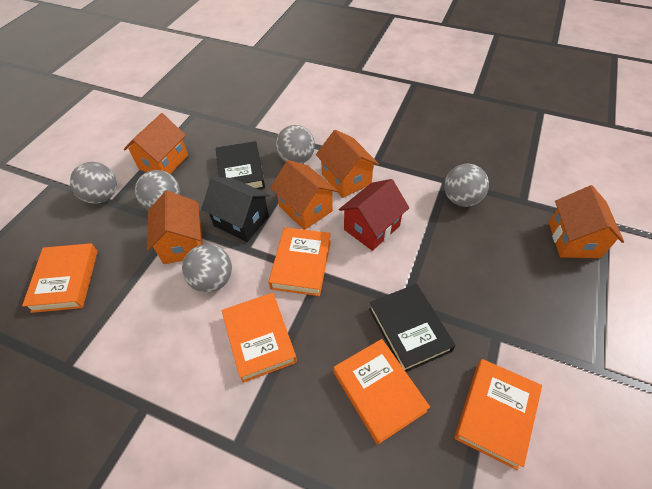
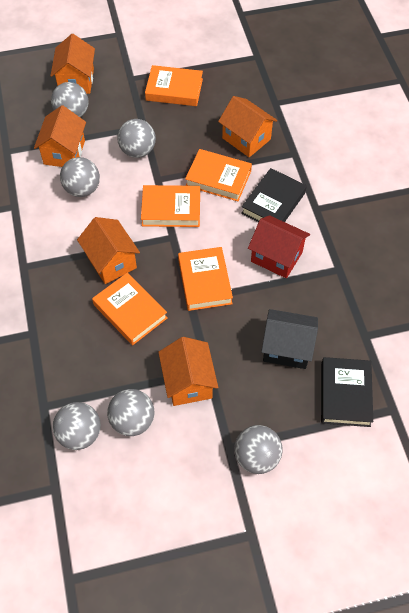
grey ball: [70,162,117,204] [135,170,180,210] [182,244,232,292] [276,125,315,164] [444,164,489,207] = 5 -> [51,82,89,117] [53,402,101,450] [60,157,100,197] [107,389,155,436] [117,119,156,158] [234,425,283,474] = 6

